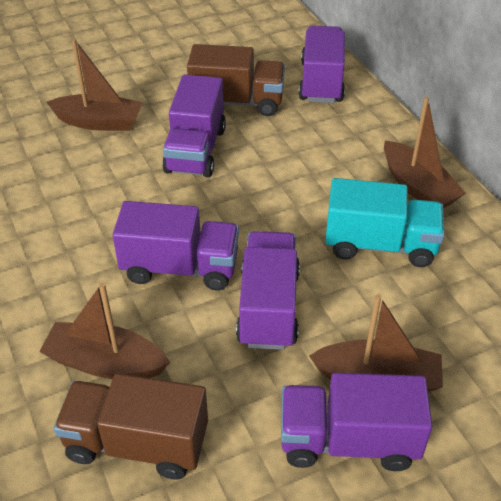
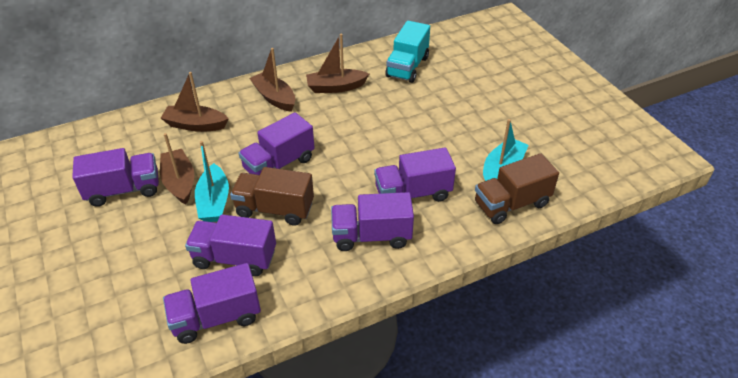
purple truck: [113,201,239,291] [162,74,226,177] [236,231,300,350] [281,373,433,471] [299,25,345,103] = 5 -> [72,148,159,207] [163,263,261,344] [185,214,276,276] [239,112,315,175] [331,192,414,251] [374,148,456,202] = 6
turquoise boat: none = 0 -> [195,141,229,222] [483,119,529,181] = 2

